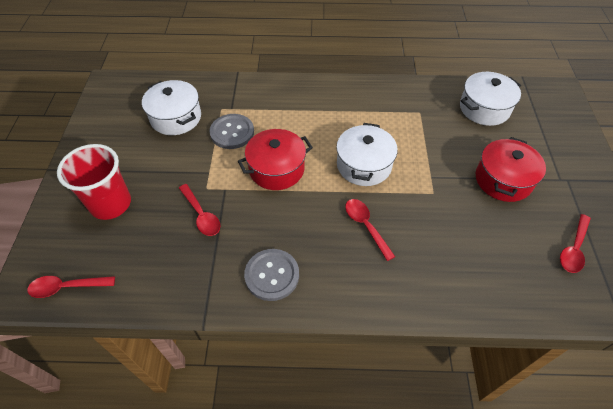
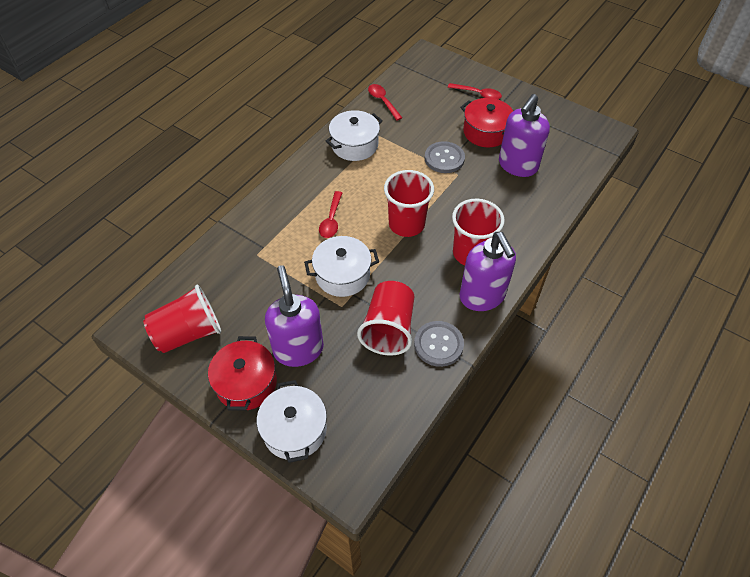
purple soap dispenser: none = 0 -> [265,265,324,367] [460,232,516,311] [499,94,550,177] = 3
red cup: [57,144,131,220] = 1 -> [143,285,221,353] [357,281,415,356] [384,170,434,237] [452,199,505,265] = 4
red spoon: [27,276,115,298] [179,184,220,236] [345,199,395,261] [560,214,591,273] = 4 -> [319,191,342,238] [368,84,402,120] [448,83,502,99] = 3

